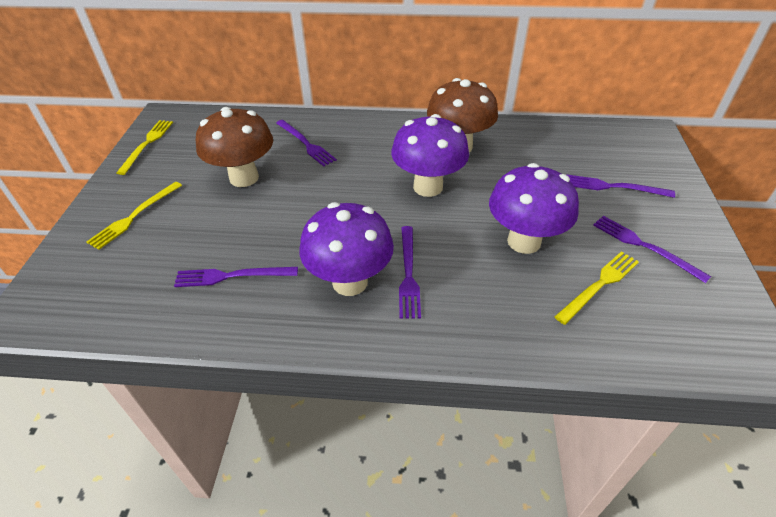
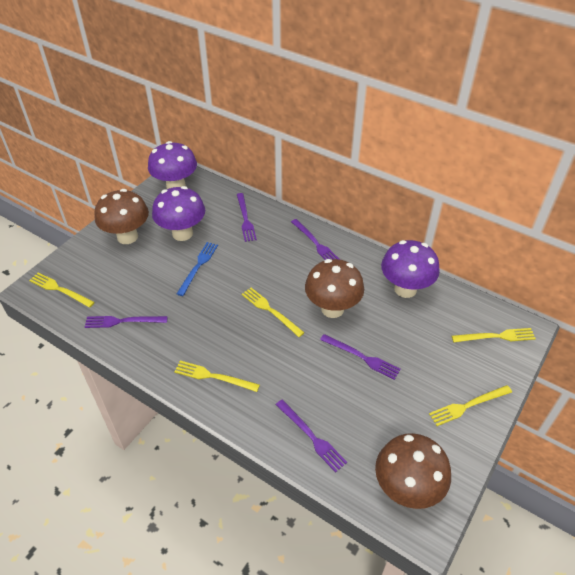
blue fork: none = 0 -> [177,242,218,296] = 1
brown mushroom: [196,107,273,187] [427,78,498,153] = 2 -> [94,189,149,244] [305,259,364,318] [375,433,451,509] = 3
yellow fork: [86,182,182,250] [117,120,173,175] [555,251,639,325] = 3 -> [29,272,95,308] [174,361,260,392] [242,288,305,337] [429,385,512,426] [452,328,536,342] = 5

